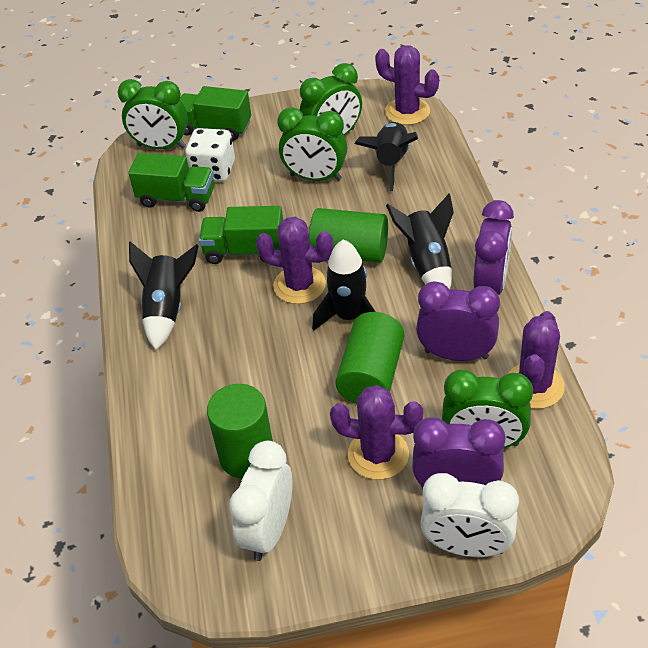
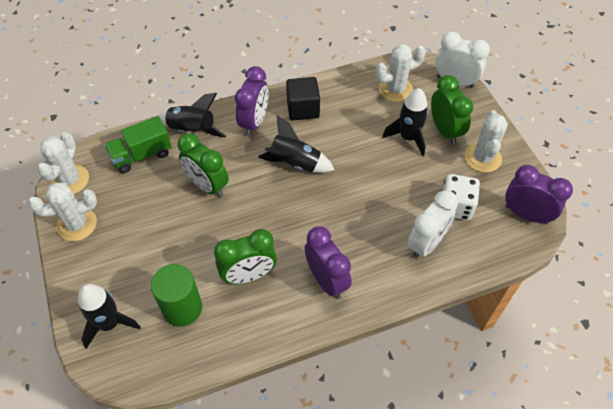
black cube: none = 0 -> [286,77,320,121] = 1
green clock: [118,79,188,149] [277,107,347,181] [300,63,362,136] [442,370,533,448] = 4 -> [178,133,229,197] [214,229,277,284] [431,75,473,145] = 3
green cylinder: [207,384,273,479] [309,208,388,263] [335,312,404,404] = 3 -> [151,264,202,327] = 1
green truck: [128,153,214,212] [180,86,251,141] [199,206,283,264] = 3 -> [104,116,172,173] = 1
purple cactus: [256,217,333,304] [330,385,423,480] [375,45,439,125] [508,311,565,409] = 4 -> none = 0
white cactus: none = 0 -> [28,182,97,241] [37,132,89,194] [375,44,426,102] [464,110,508,173] = 4

